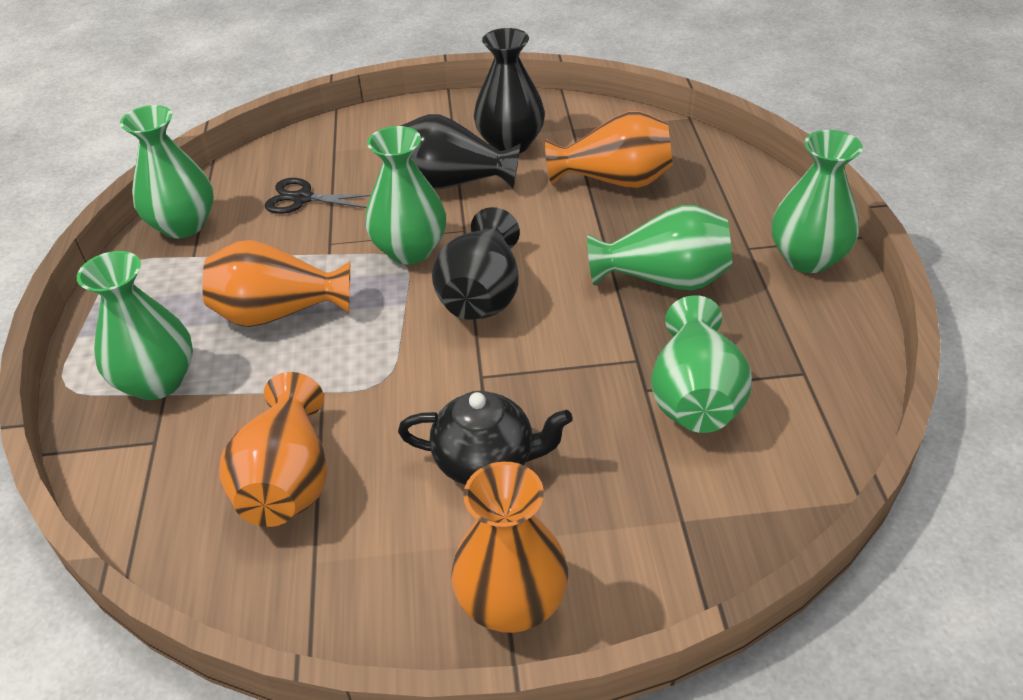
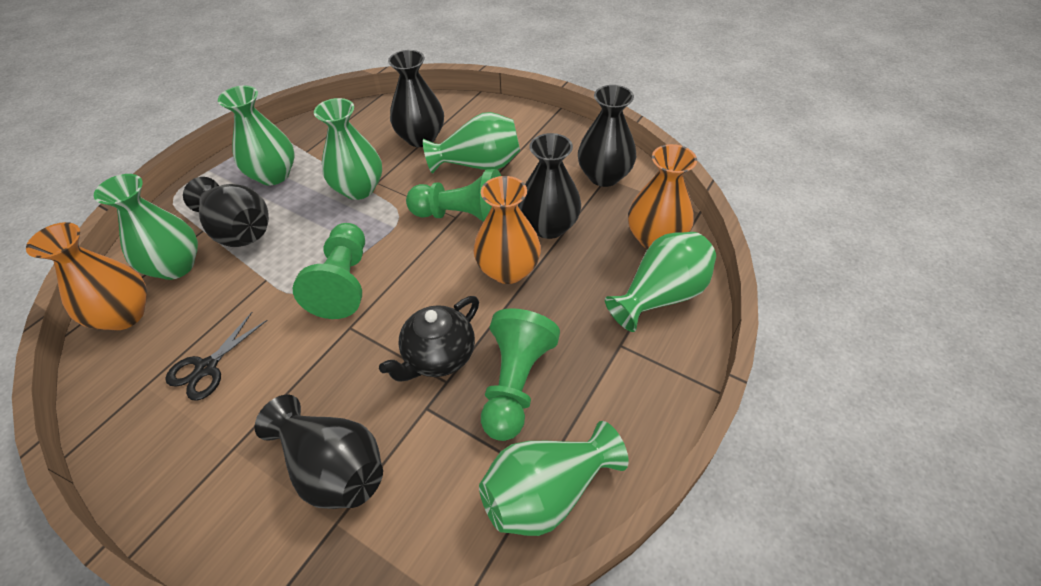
black vase: [401,114,521,189] [432,207,520,320] [474,28,545,153] = 3 -> [183,177,269,247] [255,395,383,509] [388,50,444,147] [518,133,581,239] [578,85,636,187] = 5
green pawn: none = 0 -> [293,223,365,319] [406,169,501,222] [481,308,560,441] = 3
orange vase: [202,240,350,327] [219,372,327,527] [451,462,568,633] [545,111,673,188] = 4 -> [26,222,147,331] [473,176,541,284] [628,144,697,249] = 3

